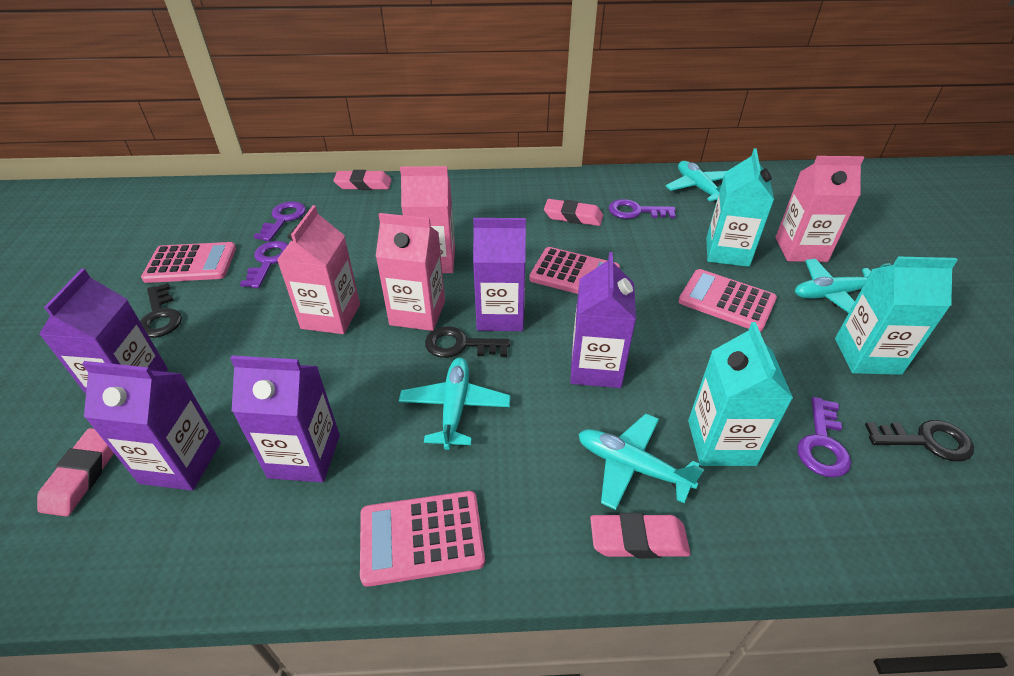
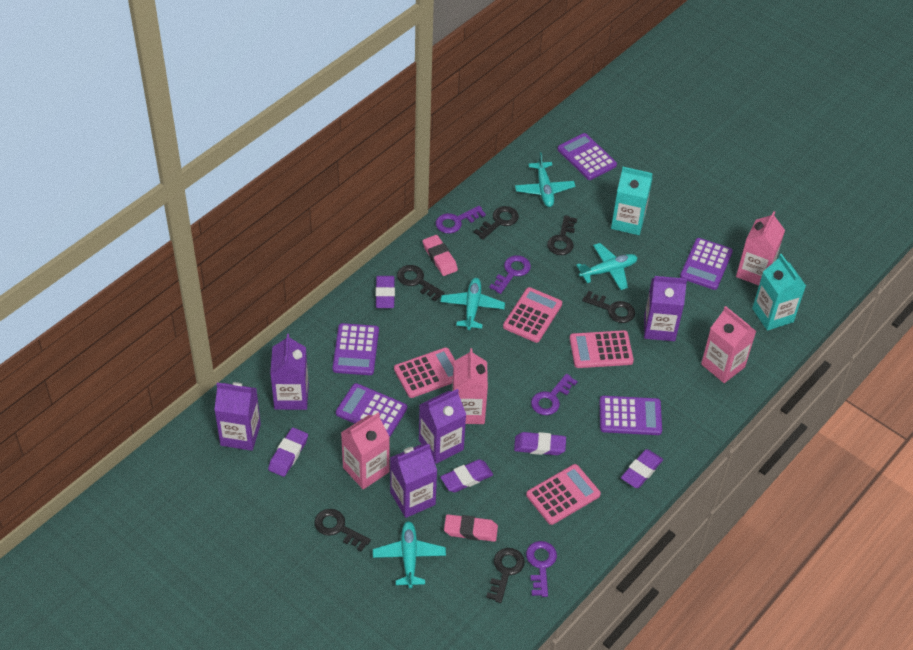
black key: [140,283,182,338] [425,326,510,358] [865,420,974,461] = 3 -> [315,509,371,552] [397,265,445,301] [474,206,519,240] [486,548,525,603] [547,215,577,255] [582,291,635,323] = 6
pink eraser: [37,428,114,517] [333,170,391,190] [544,199,603,226] [590,513,691,558] = 4 -> [423,235,458,276] [444,514,498,542] = 2
purple calculator: none = 0 -> [332,323,379,375] [336,383,407,437] [557,133,617,180] [600,396,662,435] [680,238,733,290] = 5
purple eraser: none = 0 -> [268,427,308,477] [375,276,395,308] [440,459,493,492] [514,432,566,455] [621,449,663,488] = 5
turquoise carton: [688,322,793,466] [706,148,774,267] [835,256,958,375] = 3 -> [611,167,653,235] [752,254,806,331] = 2

